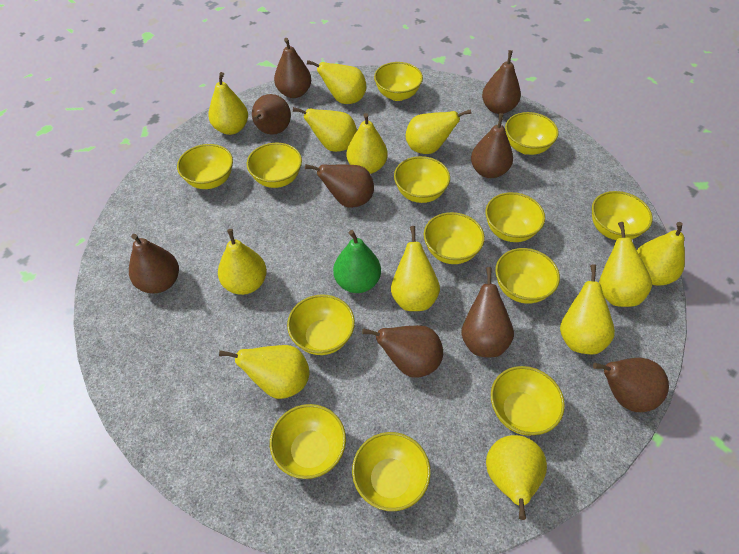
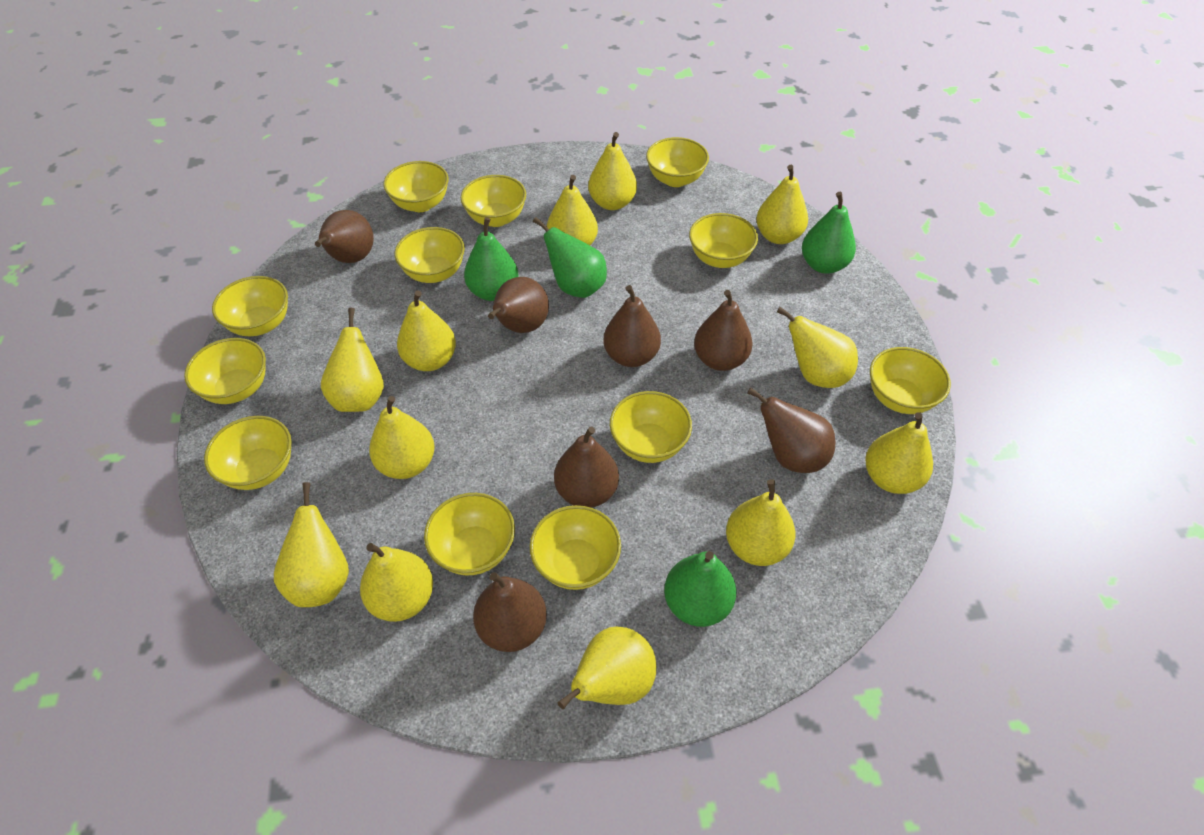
brown pear: [129,234,179,294] [252,94,291,135] [274,38,311,98] [305,164,374,208] [362,325,443,378] [461,267,514,357] [471,113,513,178] [482,50,521,114] [593,358,669,412] = 9 -> [315,210,374,263] [473,572,547,652] [488,277,549,333] [554,426,619,508] [603,285,661,367] [694,290,753,371] [747,387,835,473] = 7
green pear: [333,230,381,293] = 1 -> [464,217,519,301] [533,217,607,298] [664,551,736,627] [802,192,856,274] = 4
yellow bowl: [177,144,233,189] [247,143,302,188] [270,404,346,479] [287,294,355,355] [352,432,431,511] [374,62,423,101] [394,156,450,203] [424,212,485,264] [486,192,545,242] [491,366,565,436] [495,248,560,304] [505,112,559,155] [592,191,653,240] = 13 -> [184,338,266,404] [204,416,292,490] [212,276,288,336] [383,161,449,212] [394,227,465,283] [424,493,515,576] [461,175,526,227] [530,505,621,590] [610,391,692,463] [646,137,709,187] [689,213,758,268] [870,347,951,414] = 12

